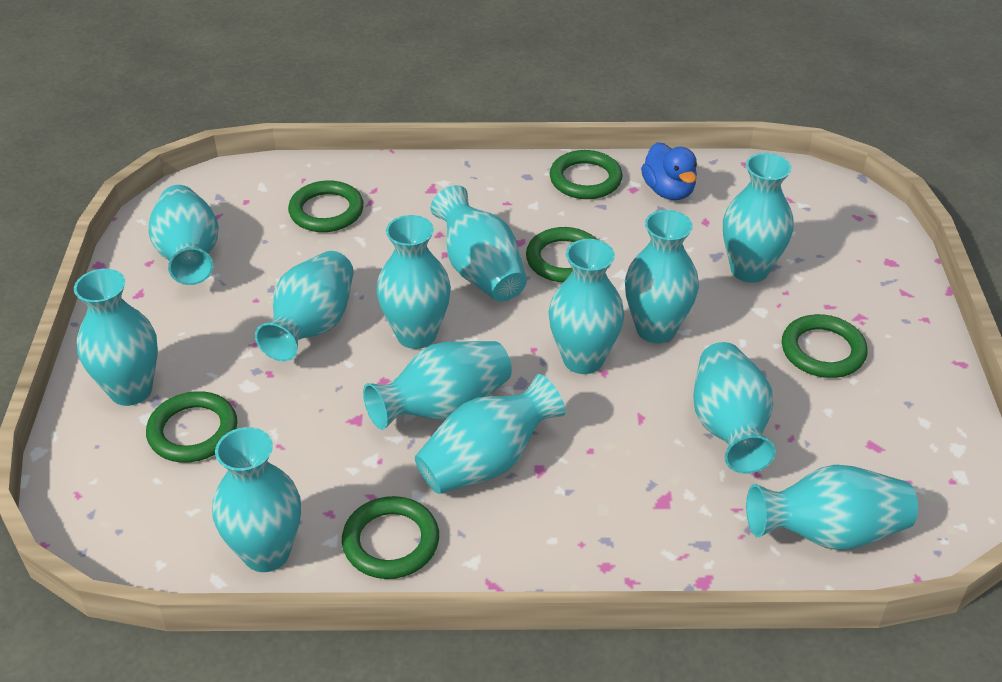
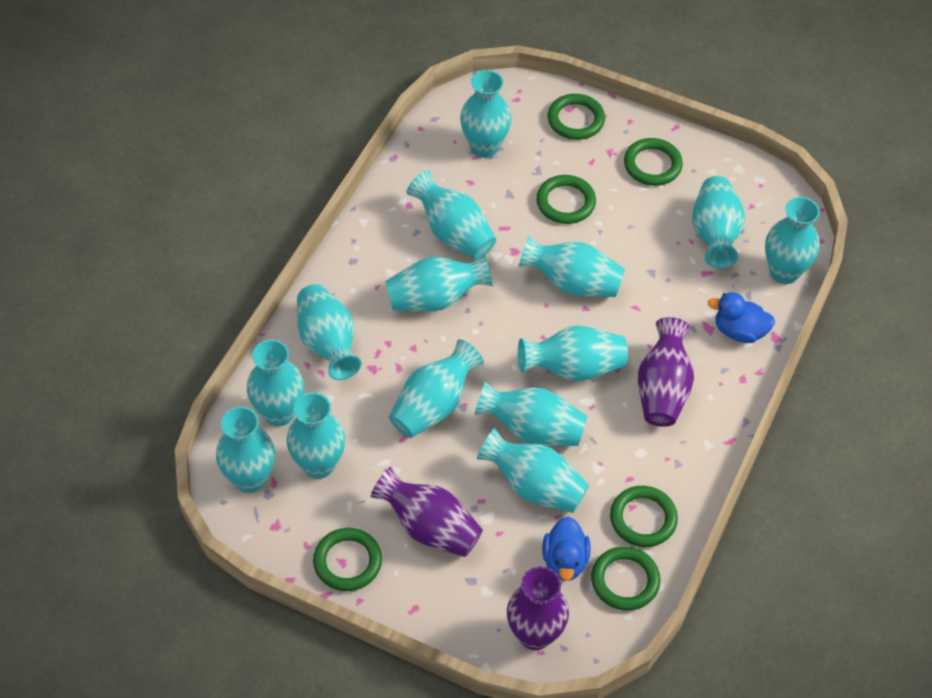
blue duck: [641,142,697,200] = 1 -> [542,517,591,581] [708,292,775,343] = 2
purple vase: none = 0 -> [371,467,483,557] [507,566,569,650] [638,317,694,427] = 3
turquoise vase: [74,269,158,406] [149,185,218,285] [212,427,301,572] [255,251,354,362] [363,341,512,430] [376,215,451,349] [415,374,566,494] [431,185,527,302] [549,239,624,374] [625,210,699,343] [693,342,776,474] [723,153,794,283] [746,465,918,550] = 13 -> [216,407,275,493] [247,339,304,426] [287,392,345,479] [297,284,362,380] [385,254,493,311] [389,339,484,438] [407,170,496,259] [460,70,512,158] [474,381,587,446] [477,428,589,513] [518,236,625,297] [518,326,628,381] [692,176,745,268] [765,197,820,284] = 14

